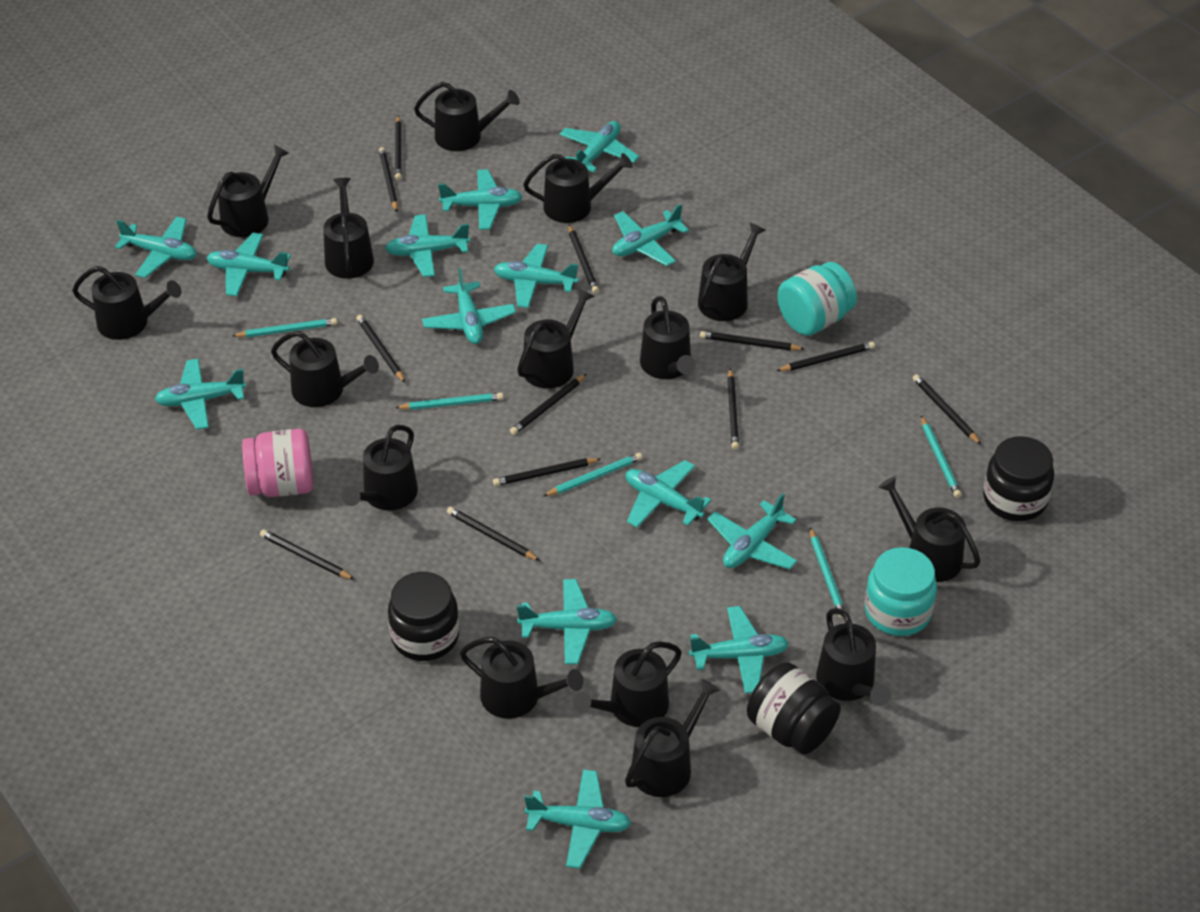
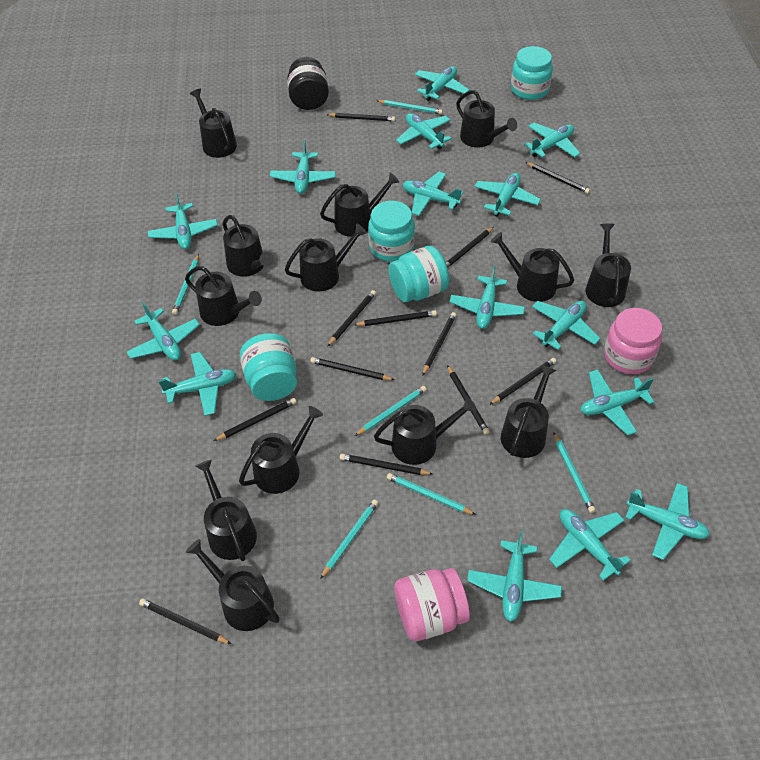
black jar: [388,572,459,661] [747,662,841,754] [983,436,1054,521] = 3 -> [287,57,329,110] = 1
black watering can: [72,266,182,340] [207,145,289,237] [271,331,379,407] [323,178,374,279] [342,425,418,511] [414,82,520,151] [460,637,583,719] [517,288,595,389] [523,153,633,223] [573,641,682,727] [625,679,720,797] [640,296,695,379] [698,223,766,321] [816,608,891,706] [879,476,980,582] = 15 -> [185,266,262,326] [186,539,279,631] [190,89,237,158] [195,459,257,561] [222,215,274,277] [239,406,323,494] [285,223,367,292] [320,173,399,237] [374,397,477,465] [456,90,517,148] [490,232,574,302] [501,365,557,458] [586,224,631,307] = 13
pink jar: [242,429,313,497] = 1 -> [394,568,470,641] [604,308,662,374] = 2
turquoise jar: [777,262,857,336] [865,547,937,636] = 2 -> [240,333,297,401] [368,201,415,262] [388,246,449,302] [511,46,553,100] = 4
turquoise pencil: [232,318,337,338] [395,393,503,410] [543,453,642,496] [810,527,845,618] [921,416,962,498] = 5 -> [172,254,199,315] [320,500,378,579] [355,386,427,436] [377,100,443,114] [387,473,476,515] [553,432,596,513] = 6
turquoise plane: [115,216,197,278] [155,359,246,430] [207,233,291,296] [385,214,470,277] [422,268,516,344] [438,169,523,230] [494,244,579,308] [517,579,617,664] [524,770,631,869] [559,121,639,172] [612,204,689,266] [626,460,711,527] [689,606,789,694] [707,493,797,569] = 14 -> [126,302,200,360] [148,193,218,249] [158,352,236,416] [270,140,336,194] [396,113,452,149] [403,172,463,216] [415,66,469,101] [449,265,525,329] [467,531,562,622] [474,173,541,217] [524,123,580,158] [532,301,601,350] [549,509,631,581] [580,369,654,435] [625,483,710,560] = 15

